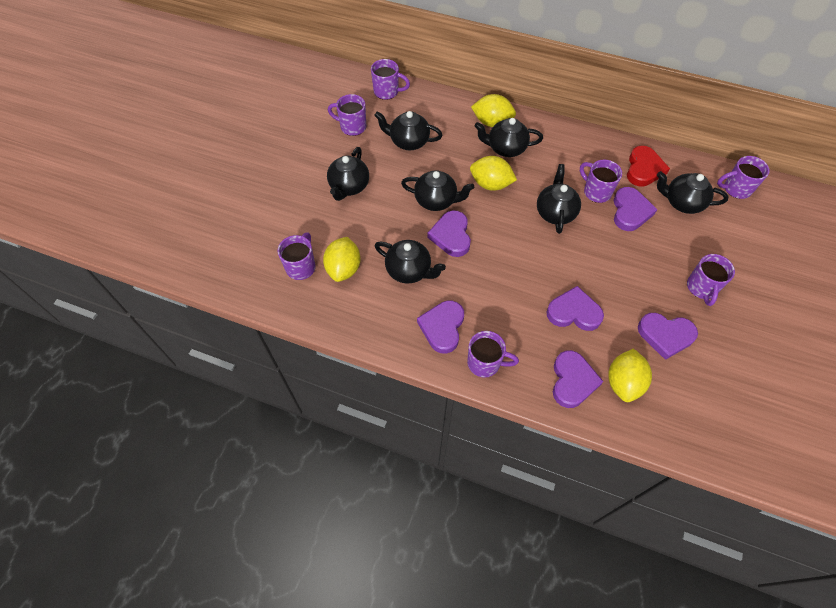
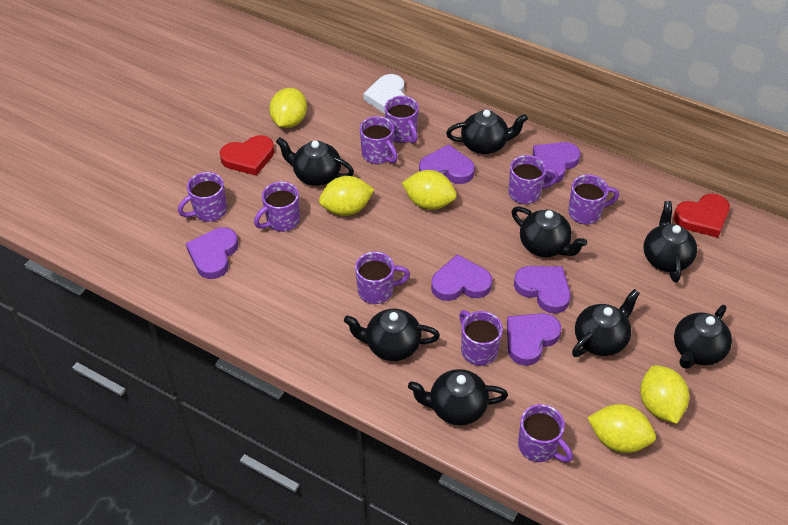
black teapot: [327,147,369,201] [374,111,443,150] [375,240,446,284] [401,170,474,211] [474,118,543,157] [537,164,581,234] [657,171,729,214] = 7 -> [276,137,354,186] [344,309,440,361] [408,369,508,425] [446,110,528,154] [512,207,587,257] [572,289,640,357] [644,201,697,283] [674,305,732,369] = 8
purple mug: [277,232,316,280] [328,94,366,136] [371,59,410,100] [467,331,519,378] [580,160,622,203] [687,254,735,306] [717,156,770,199] = 7 -> [178,172,227,222] [254,181,300,232] [355,252,410,304] [360,116,398,164] [385,96,419,143] [459,310,503,366] [508,155,559,204] [518,404,573,462] [568,174,619,225] = 9
red heart: [627,146,670,187] = 1 -> [220,135,274,176] [674,194,730,238] = 2
white heart: none = 0 -> [363,74,406,114] = 1
yellow lemon: [323,237,361,282] [470,156,517,191] [471,94,516,127] [608,348,652,402] = 4 -> [269,88,307,128] [319,176,375,216] [402,170,457,210] [587,404,656,453] [640,365,689,424] = 5

